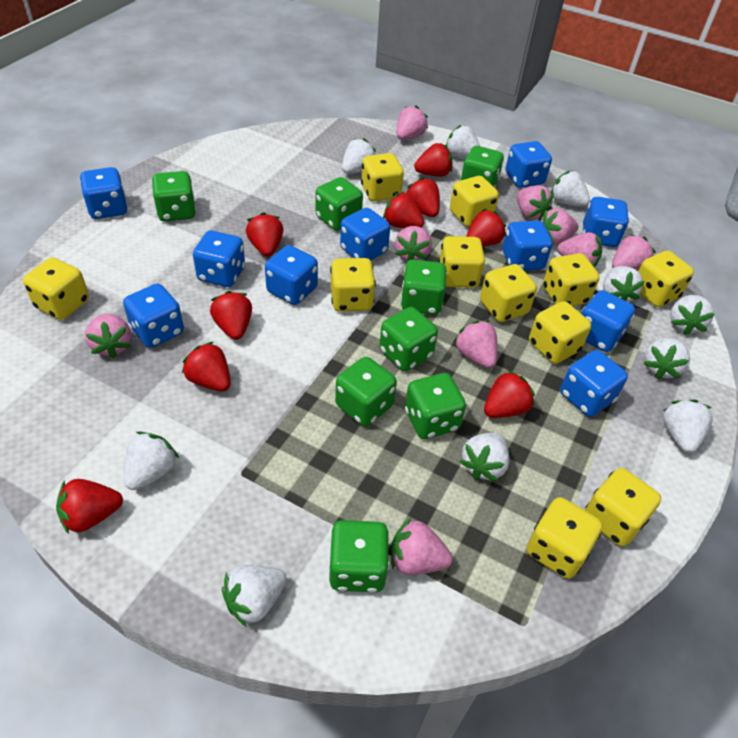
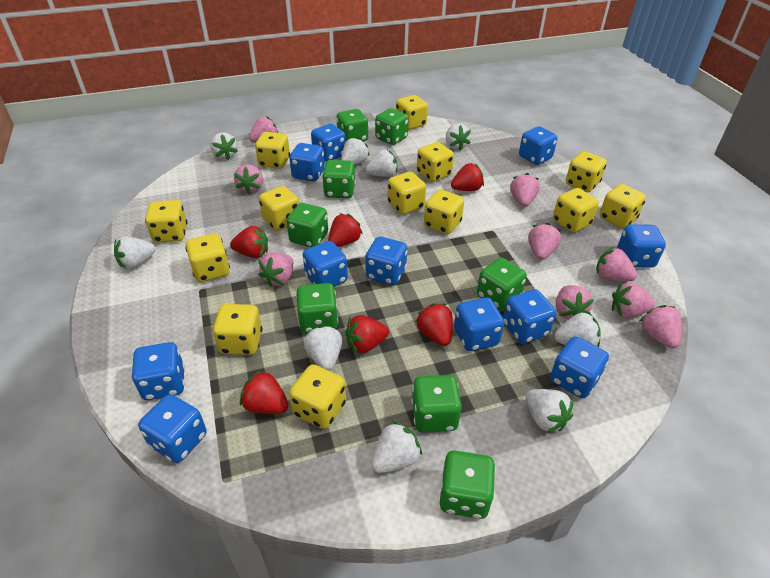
blue dice: [80,167,128,219] [123,284,184,348] [193,231,245,287] [265,245,318,305] [340,208,390,261] [503,221,553,271] [505,141,552,188] [560,350,628,417] [581,290,635,352] [583,197,629,247] = 10 -> [131,342,185,400] [138,394,207,463] [289,143,325,181] [303,241,348,287] [311,124,346,162] [365,237,408,285] [454,297,504,351] [503,289,556,344] [519,126,557,165] [550,336,609,398] [618,224,666,267] = 11
red strawberry: [56,479,123,534] [182,342,231,391] [210,291,252,340] [246,212,283,257] [383,192,424,228] [407,177,440,217] [414,143,453,177] [466,209,506,247] [484,370,535,418] = 9 -> [230,226,268,258] [240,369,289,414] [328,213,363,247] [345,315,389,354] [415,303,453,346] [451,163,484,191] = 6
white strawberry: [124,432,179,490] [222,565,287,627] [342,138,376,174] [446,125,480,158] [459,433,510,482] [551,171,590,207] [603,266,645,302] [643,337,690,379] [663,400,713,453] [670,295,715,335] = 10 -> [114,236,156,269] [210,132,238,160] [304,325,342,371] [341,137,370,165] [366,150,397,177] [371,421,422,473] [446,124,471,151] [525,389,574,433] [554,311,600,347] = 9
yellow dice: [23,257,89,320] [330,258,376,312] [361,153,404,201] [439,236,485,288] [450,176,499,227] [480,264,537,322] [527,497,603,579] [529,301,591,364] [543,253,600,306] [585,468,661,546] [638,250,694,307] = 11 -> [145,200,187,243] [185,233,230,282] [213,304,262,355] [255,132,290,169] [259,186,299,231] [289,364,346,429] [388,172,426,214] [396,95,428,130] [417,142,454,182] [424,190,464,234] [553,188,599,233] [566,151,607,192] [600,184,646,229] = 13

